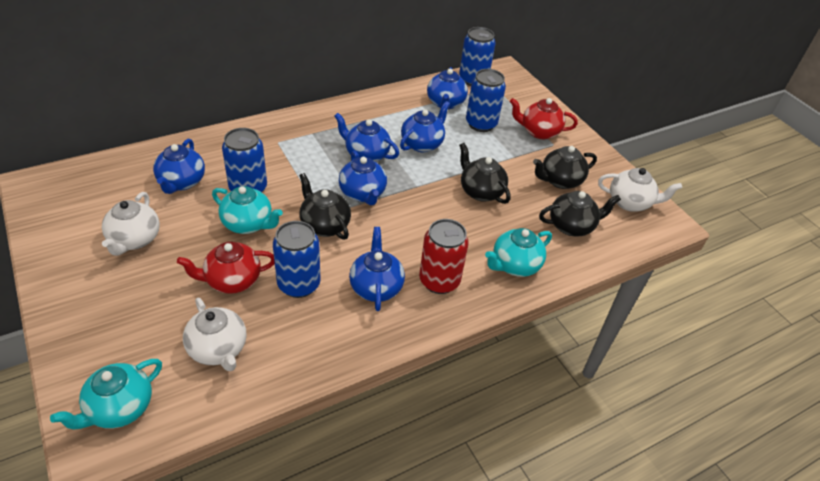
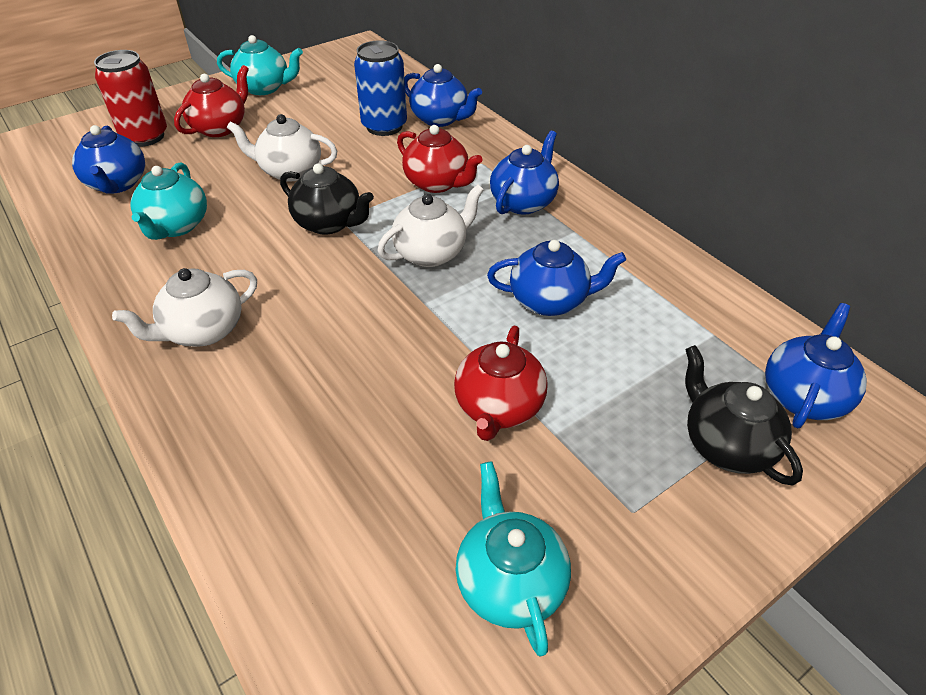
black teapot: [299,173,351,240] [459,143,511,204] [533,146,597,189] [539,191,621,236] = 4 -> [280,163,374,235] [685,345,803,486] = 2
blue can: [222,128,267,192] [273,221,321,298] [459,27,496,86] [466,69,506,132] = 4 -> [354,40,407,136] = 1
blue teapot: [153,139,205,194] [334,113,399,162] [339,151,387,205] [349,227,405,311] [400,101,450,152] [427,67,468,109] = 6 -> [72,125,145,194] [404,64,482,127] [487,240,626,316] [490,131,559,214] [765,303,867,428] = 5
red teapot: [177,242,275,294] [510,98,578,139] = 2 -> [174,65,249,137] [397,125,482,193] [454,326,547,441] = 3

